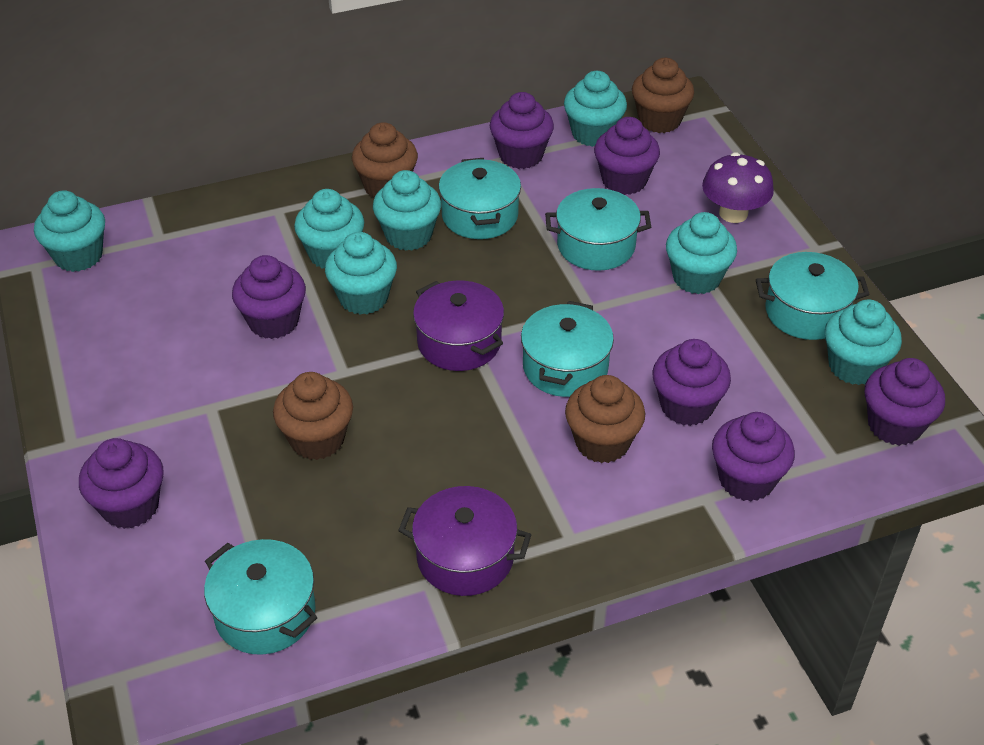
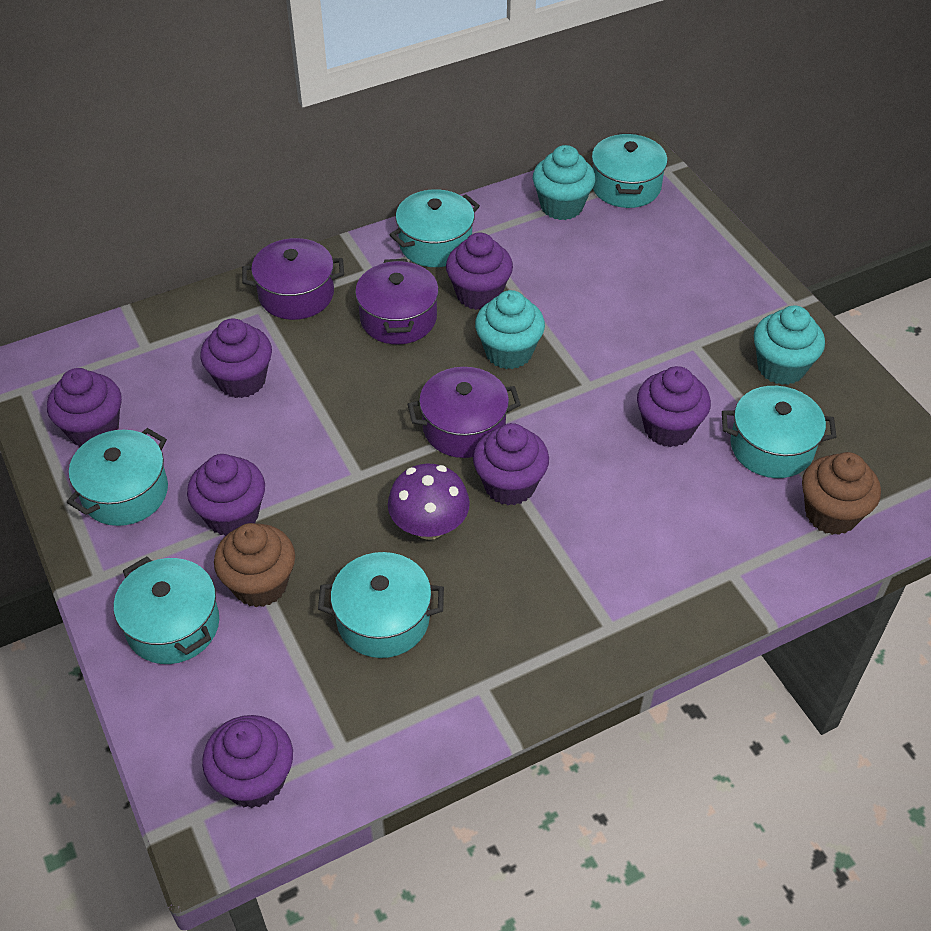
brown cupcake: [273,372,353,460] [352,122,418,198] [565,375,645,463] [632,58,694,133] = 4 -> [214,523,295,607] [802,452,881,535] = 2
purple pot: [398,486,531,596] [413,280,504,371] = 2 -> [242,238,344,320] [355,259,439,344] [407,367,521,458] = 3
turquoise cupcake: [34,190,105,272] [294,189,364,269] [325,232,397,315] [373,170,441,251] [564,71,627,147] [666,212,737,294] [825,300,902,385] = 7 -> [475,290,545,369] [533,145,596,220] [754,306,825,385] = 3
turquoise pot: [204,539,318,655] [439,158,521,239] [521,301,614,397] [545,188,651,271] [756,252,870,340] = 5 -> [67,428,168,526] [114,556,219,664] [318,552,444,658] [389,189,480,267] [591,133,668,208] [722,386,837,478] = 6

